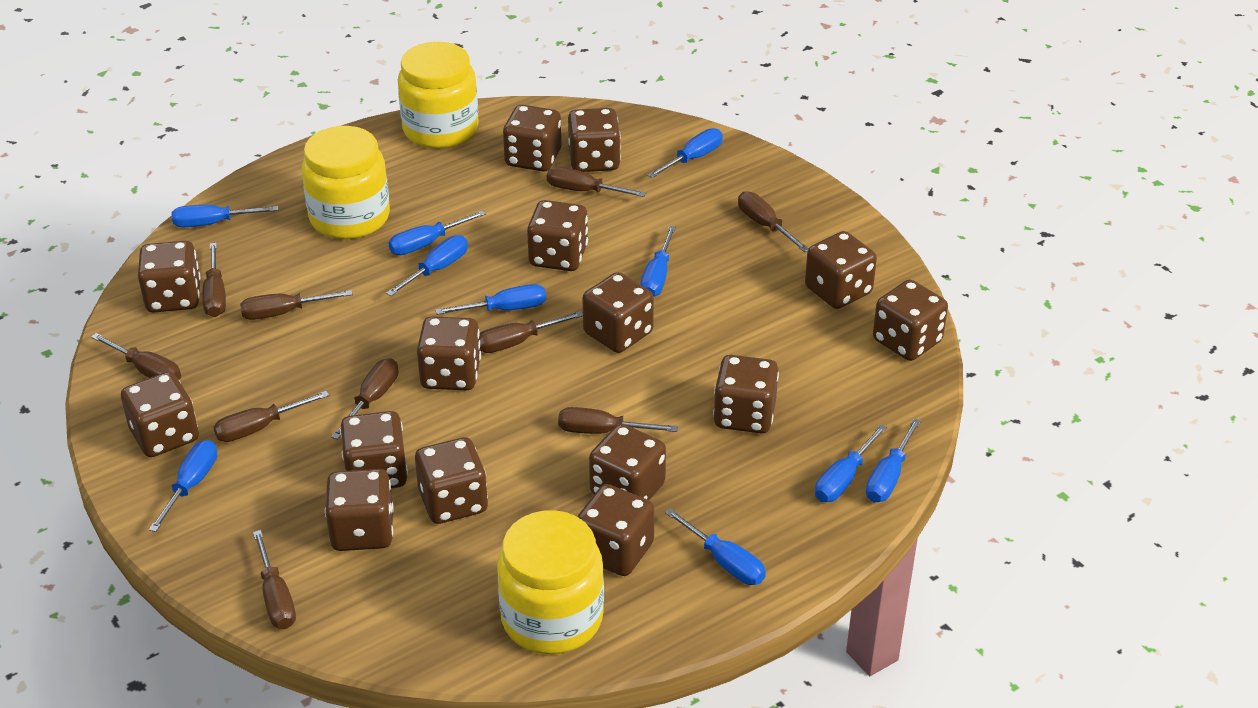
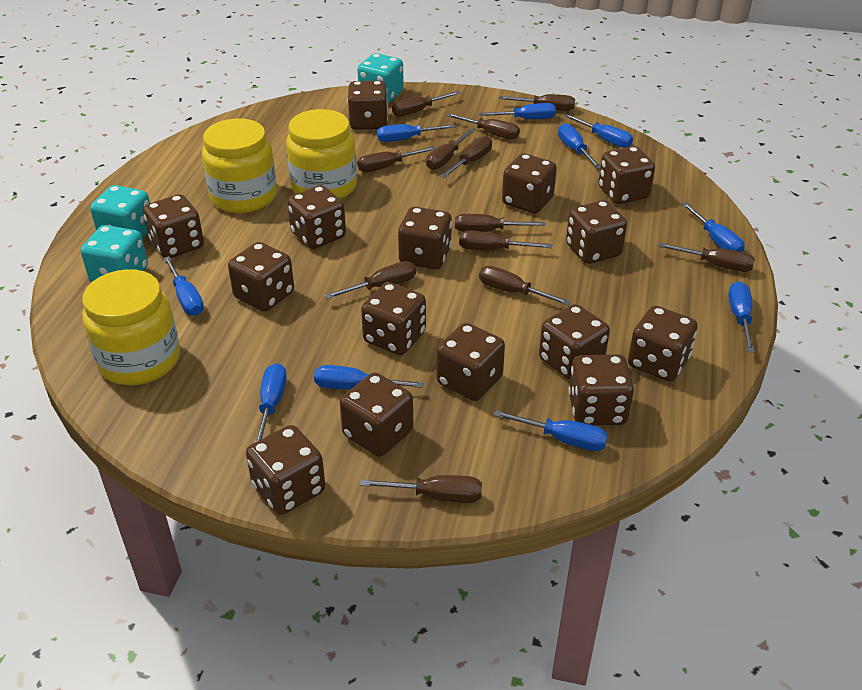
brown screwdriver: [91,333,181,380] [202,243,226,317] [214,391,329,442] [240,290,353,320] [253,530,296,629] [331,358,398,440] [479,311,583,353] [547,167,646,197] [558,407,678,434] [738,191,809,252] = 10 -> [324,261,416,299] [357,146,436,172] [360,475,482,503] [392,91,461,117] [426,129,475,170] [440,136,492,178] [446,113,520,139] [455,214,546,232] [459,231,552,250] [479,266,571,306] [499,94,575,111] [658,243,755,272] = 12
turquoise dice: none = 0 -> [81,225,148,282] [90,185,150,238] [357,53,404,103] = 3

